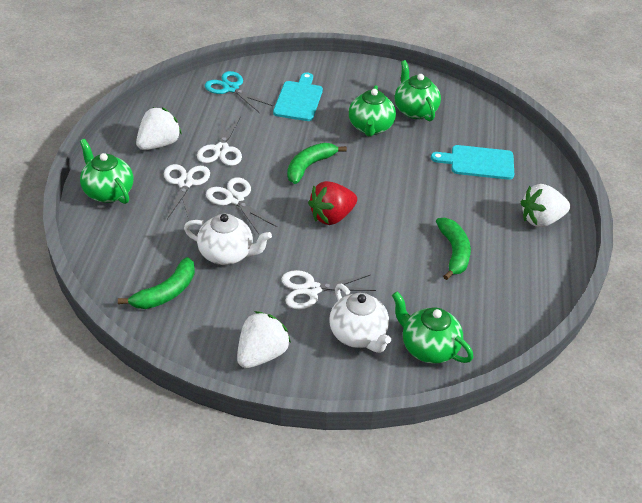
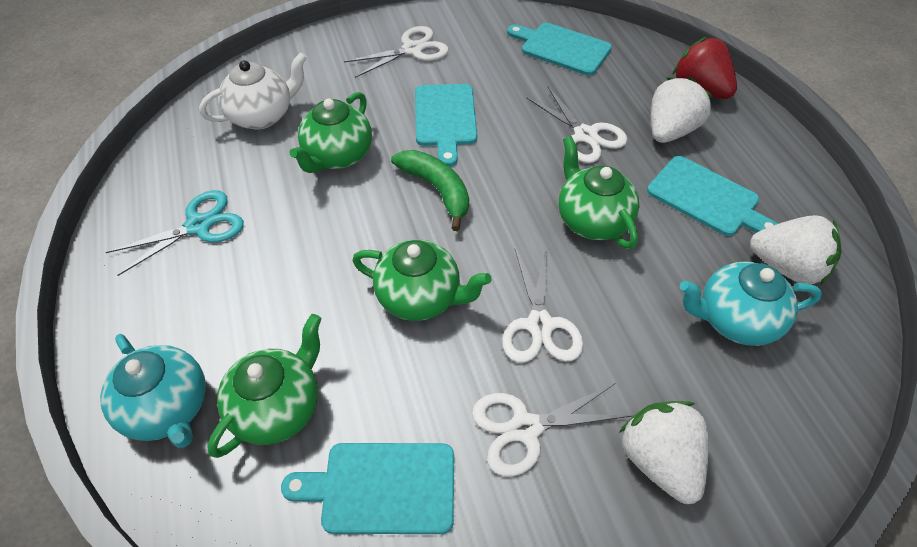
green banana: [118,257,195,309] [287,143,347,184] [436,218,471,280] = 3 -> [391,150,469,231] = 1
turquoise cutting board: [273,72,323,121] [431,145,514,180] = 2 -> [281,443,454,534] [415,84,477,167] [507,23,612,76] [647,156,778,236] = 4
turquoise teapot: none = 0 -> [100,334,206,448] [680,261,822,346] = 2
white teapot: [184,214,272,265] [329,284,391,353] = 2 -> [199,52,307,130] = 1

